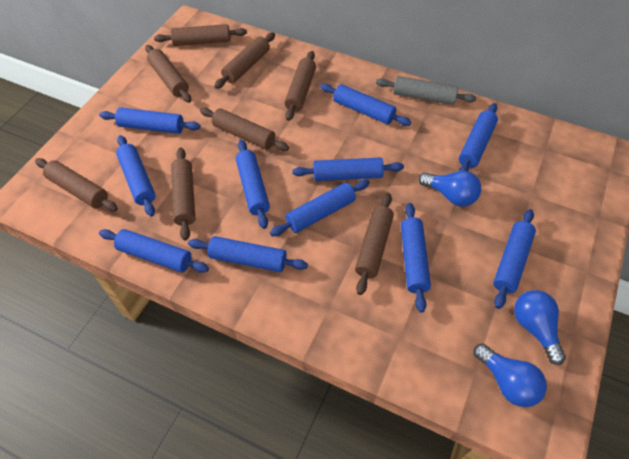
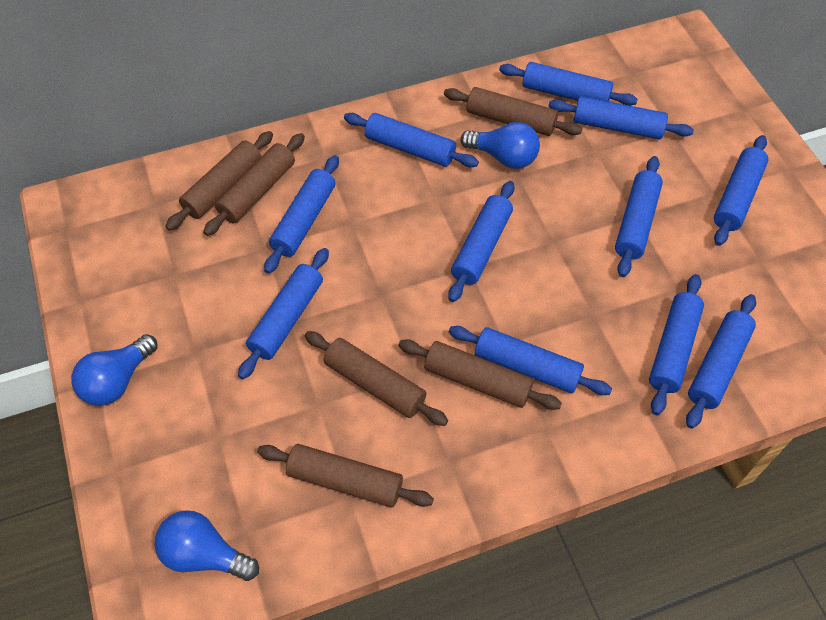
brown rolling pin: [35,158,118,211] [145,45,191,103] [154,24,247,46] [171,147,195,241] [200,108,289,151] [214,32,275,89] [285,51,316,121] [355,193,394,295] = 8 -> [165,131,273,231] [203,133,305,236] [257,444,434,507] [305,331,448,426] [398,339,562,410] [444,87,582,136] = 6
grey rolling pin: [376,76,476,105] = 1 -> none = 0

